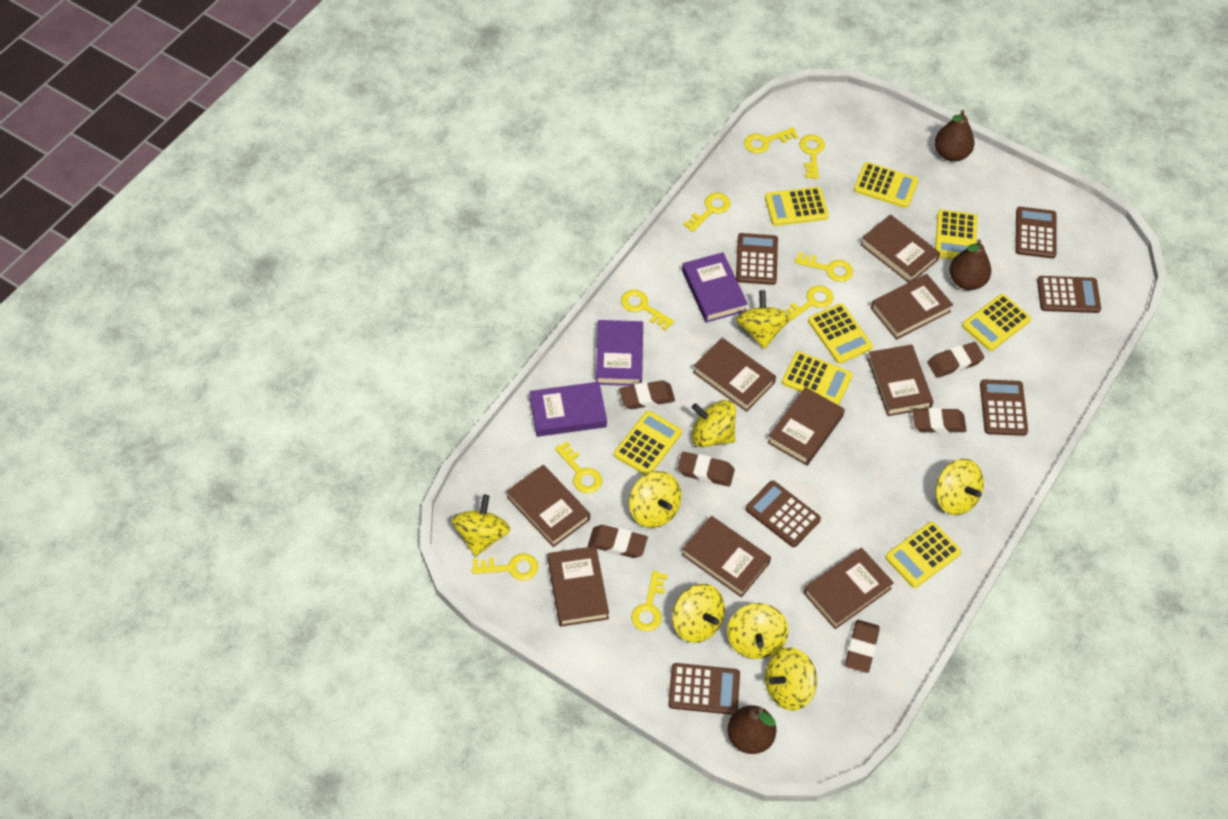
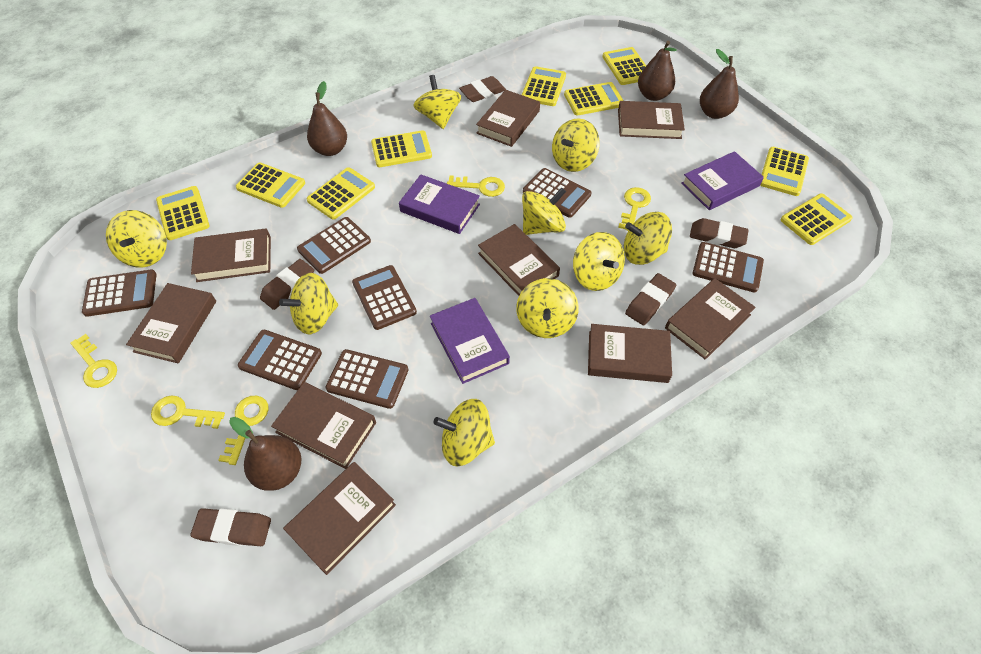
brown calculator: [668,663,740,715] [736,233,778,285] [745,481,821,547] [980,379,1028,436] [1015,207,1057,258] [1037,276,1101,313] = 6 -> [82,269,157,317] [238,330,322,390] [297,217,371,274] [325,349,408,409] [352,265,417,330] [523,168,591,218] [693,242,764,293] = 7
brown eraser: [588,525,648,558] [619,380,675,409] [678,452,735,487] [845,620,880,673] [913,408,967,433] [928,342,985,378] = 6 -> [191,508,271,546] [260,259,314,310] [459,76,506,102] [625,273,676,325] [690,218,749,248] = 5
brown pear: [727,705,776,754] [935,110,975,162] [949,239,991,290] = 3 -> [229,417,301,491] [307,81,347,156] [638,41,677,101] [700,49,739,119] = 4
yellow calculator: [614,411,682,475] [765,187,829,226] [782,351,853,405] [808,303,873,364] [854,162,918,208] [885,521,961,588] [935,209,978,259] [962,294,1031,351] = 8 -> [156,186,210,240] [236,162,305,208] [306,167,375,220] [371,130,432,167] [522,66,566,106] [564,82,624,115] [602,47,646,85] [760,147,809,196] [781,194,853,245] = 9
yellow key: [472,553,538,580] [555,441,602,493] [621,290,674,330] [631,571,668,631] [683,192,731,232] [744,127,799,154] [782,285,834,322] [795,252,853,282] [799,135,825,179] = 9 -> [70,334,117,388] [151,396,225,429] [218,396,269,465] [447,175,505,197] [618,187,651,231] = 5
yellow spinning top: [452,494,510,557] [629,471,681,528] [673,584,725,643] [692,400,736,447] [727,603,788,659] [736,290,791,349] [765,648,817,711] [936,459,984,515] = 8 -> [106,210,167,267] [279,273,338,334] [413,75,461,129] [433,399,495,466] [516,278,579,338] [522,187,566,235] [552,118,600,172] [573,232,625,291] [624,212,672,265] = 9

